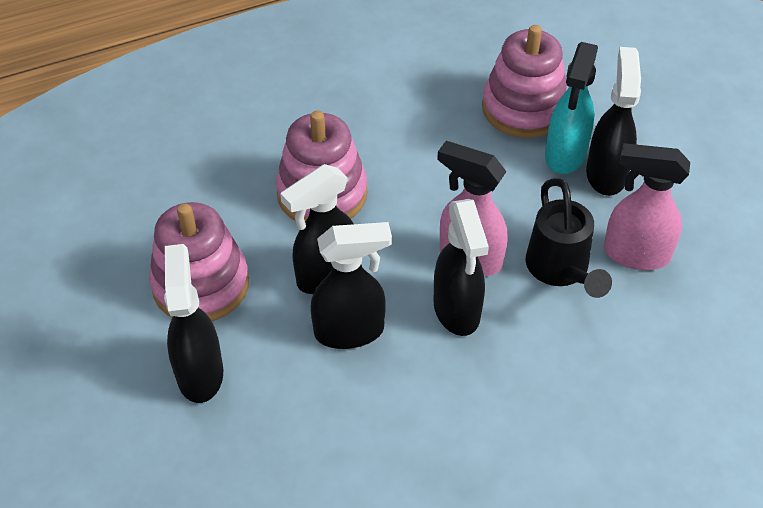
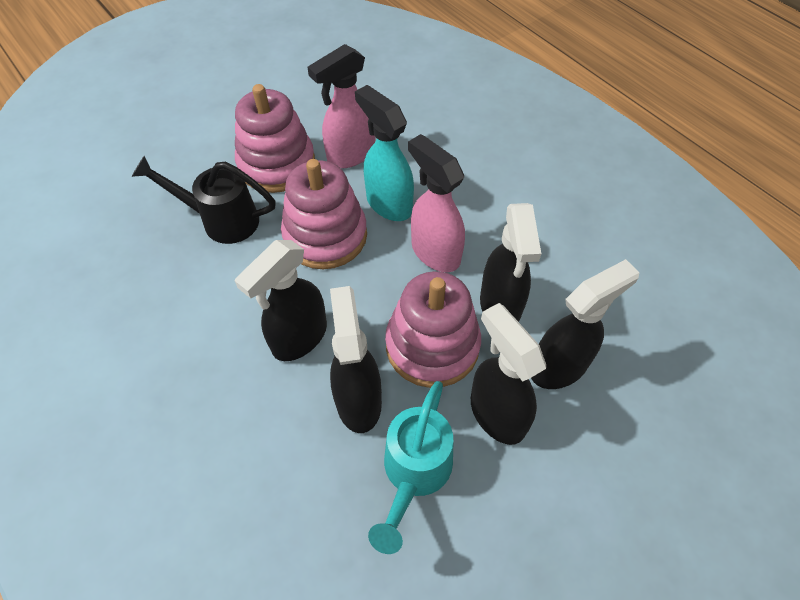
turquoise watering can: none = 0 -> [368,381,453,554] = 1

